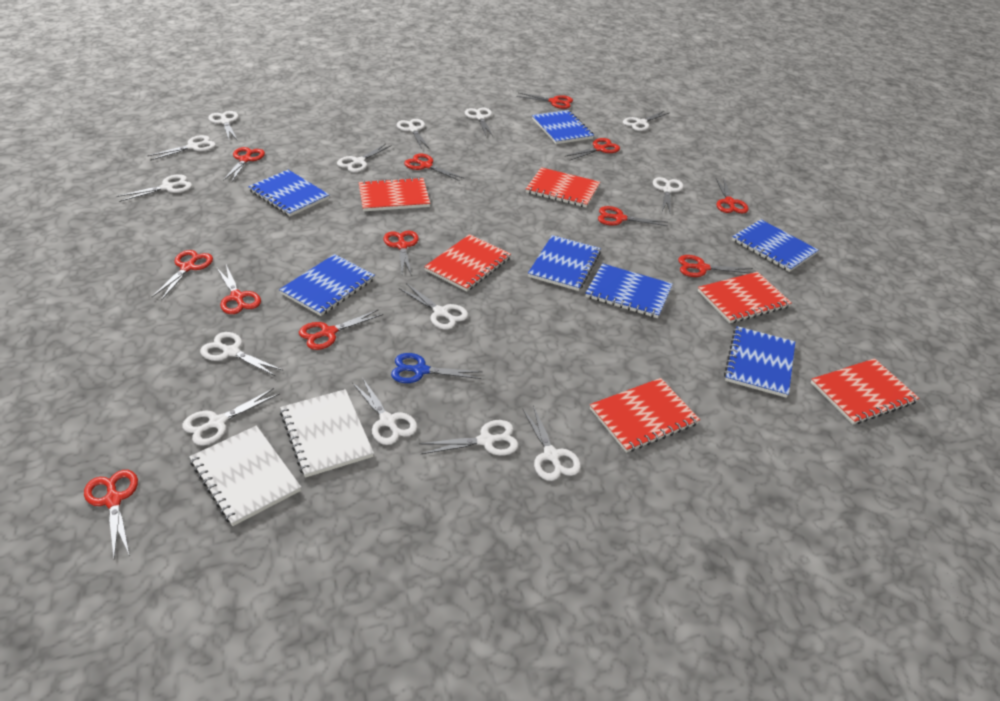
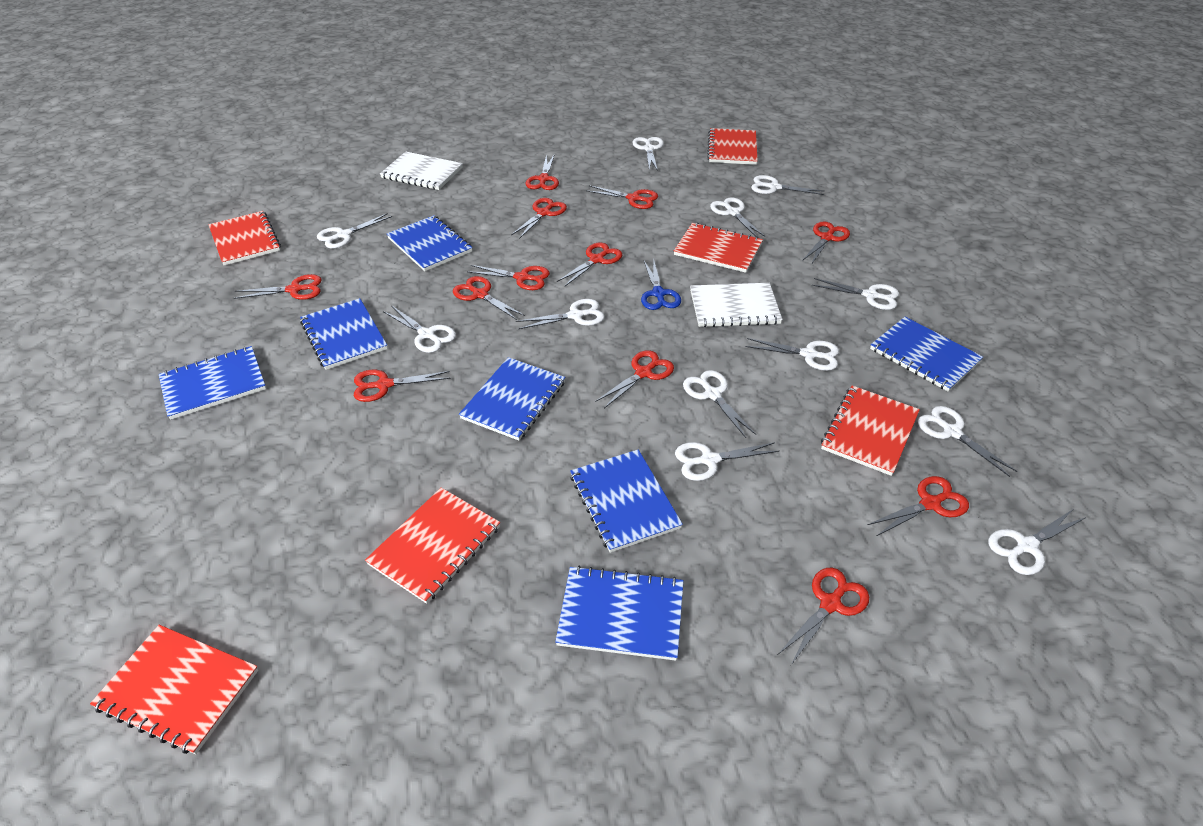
white scissors: [116,174,192,202] [147,135,216,161] [182,388,279,446] [200,332,282,376] [208,111,238,140] [337,144,392,172] [353,379,417,445] [397,119,429,149] [399,283,468,330] [419,420,519,456] [465,107,493,136] [522,405,581,481] [623,110,670,131] [653,177,684,212] = 14 -> [317,213,392,248] [383,305,456,353] [516,299,604,329] [633,137,664,171] [675,442,780,481] [683,370,756,438] [710,197,765,237] [746,338,839,371] [751,175,825,195] [812,278,899,310] [918,406,1018,477] [988,509,1086,575] = 12

